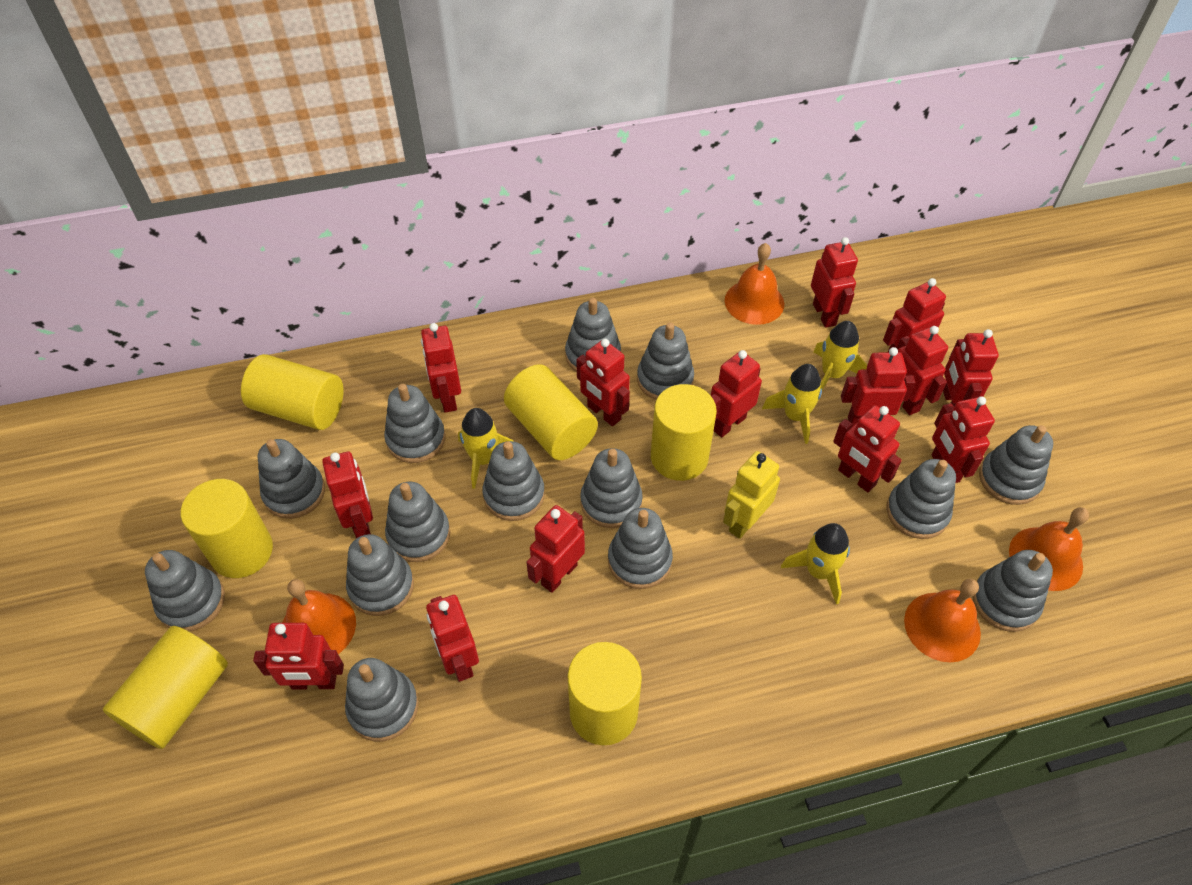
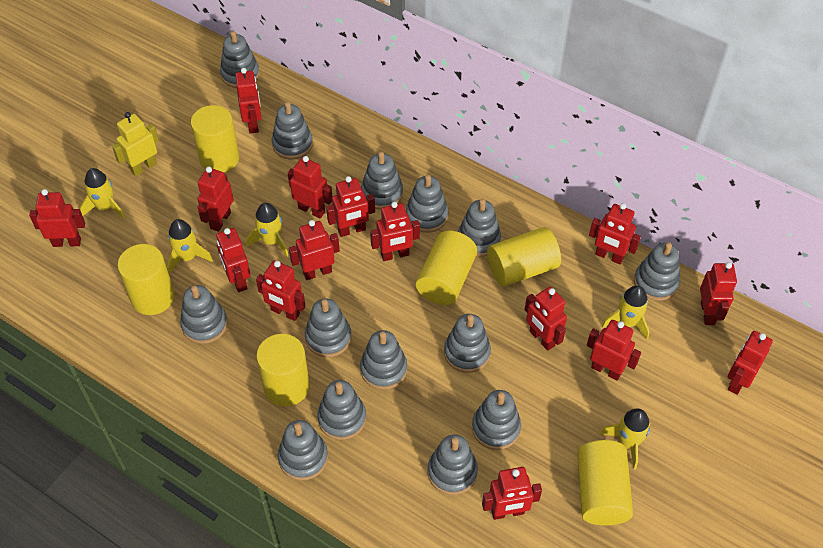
orange bell: [282,579,356,654] [724,243,784,325] [904,579,981,662] [1009,507,1089,591] = 4 -> none = 0
red robot: [253,623,344,690] [322,451,373,538] [421,323,461,413] [426,595,479,682] [526,505,585,593] [576,339,630,426] [711,350,762,437] [811,237,858,328] [833,405,902,492] [841,347,915,427] [883,278,946,352] [897,326,948,415] [931,396,995,483] [943,329,999,406] = 14 -> [29,189,85,247] [197,167,234,232] [216,228,251,292] [235,68,262,134] [256,260,305,321] [288,156,332,218] [289,220,340,280] [326,176,375,237] [370,202,420,261] [482,467,542,520] [524,287,567,351] [587,320,641,381] [589,203,641,264] [700,262,737,325] [728,331,773,395] = 15
yellow rocket: [458,408,513,489] [762,364,822,444] [781,523,850,604] [813,321,867,390] = 4 -> [80,168,125,219] [167,219,213,274] [246,203,289,256] [600,409,650,470] [602,285,649,340] = 5

